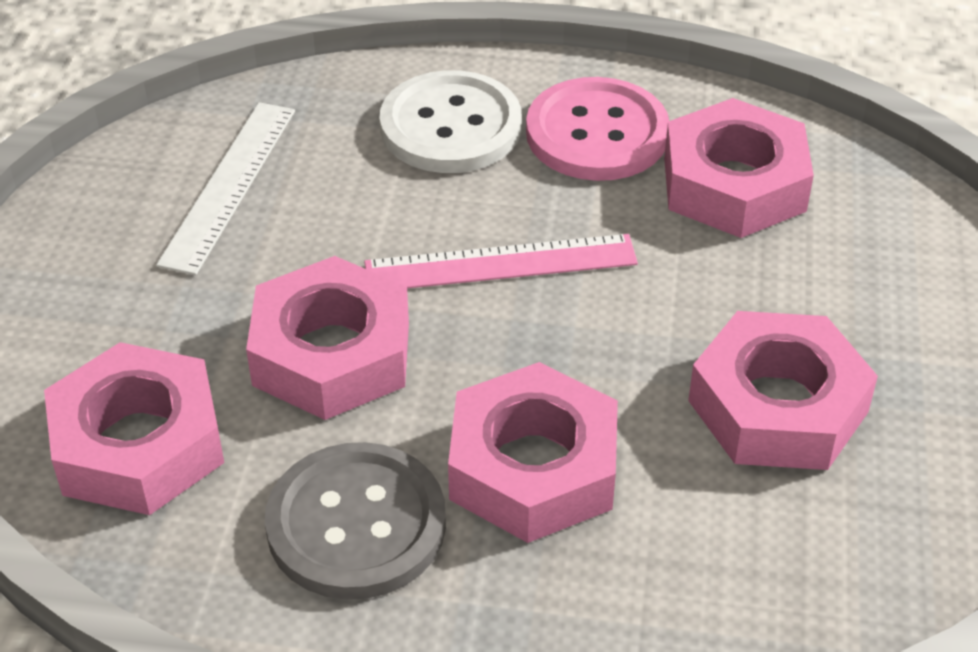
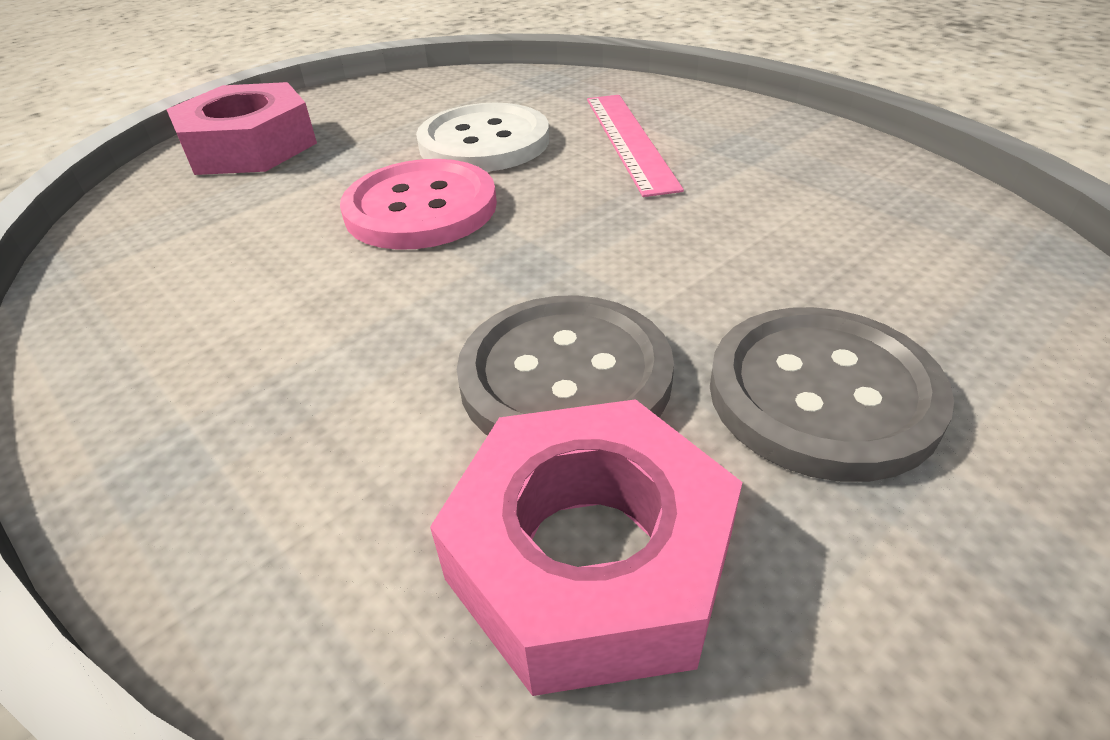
grey button: [265,442,446,600] = 1 -> [457,295,674,436] [710,307,954,482] = 2
pink nut: [44,342,224,515] [246,256,409,420] [448,362,618,543] [664,98,814,238] [688,311,878,470] = 5 -> [166,82,317,175] [430,399,742,696] = 2
white ruler: [156,102,295,275] = 1 -> none = 0

